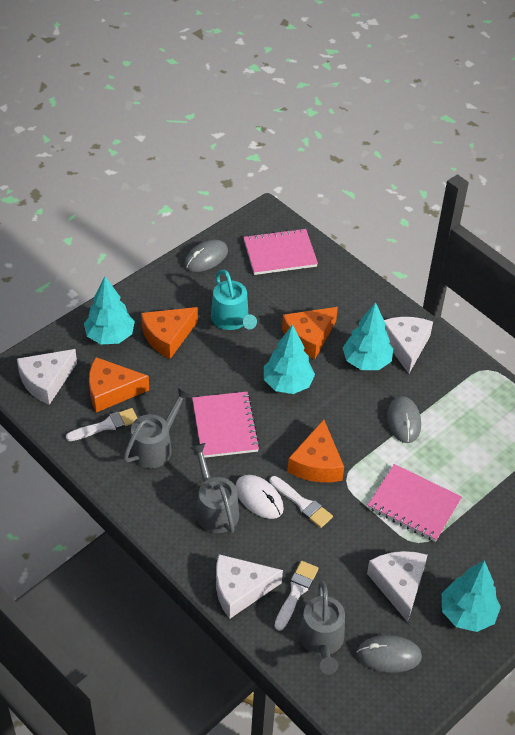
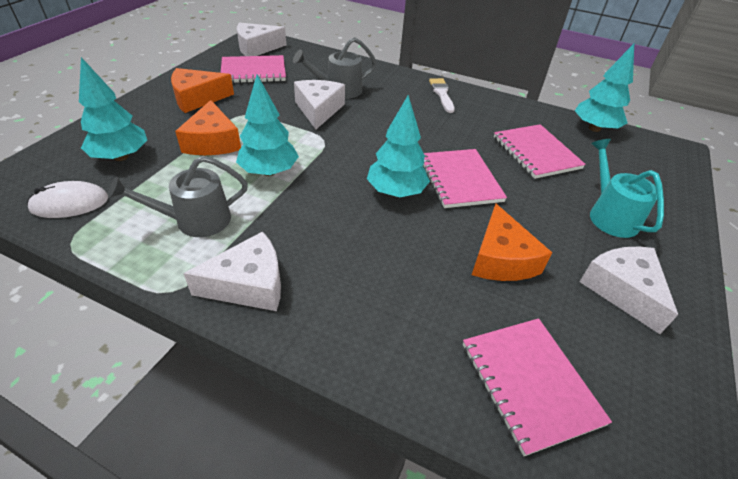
grey mouse: [185,240,228,272] [357,635,422,673] [387,396,421,443] = 3 -> none = 0
grey watering can: [123,387,192,468] [190,443,239,533] [299,581,345,675] = 3 -> [108,156,248,237] [293,37,377,99] = 2
orange cheese: [89,357,149,412] [141,307,198,359] [282,307,338,359] [287,420,344,482] = 4 -> [171,68,234,113] [175,100,241,155] [472,204,552,281] = 3
pink notebook: [192,392,260,458] [244,228,318,275] [368,464,462,542] = 3 -> [221,55,286,83] [423,149,507,208] [463,318,612,456] [494,124,586,179] = 4
white brush: [66,408,137,441] [269,476,333,528] [274,561,318,631] = 3 -> [429,78,455,113] = 1

